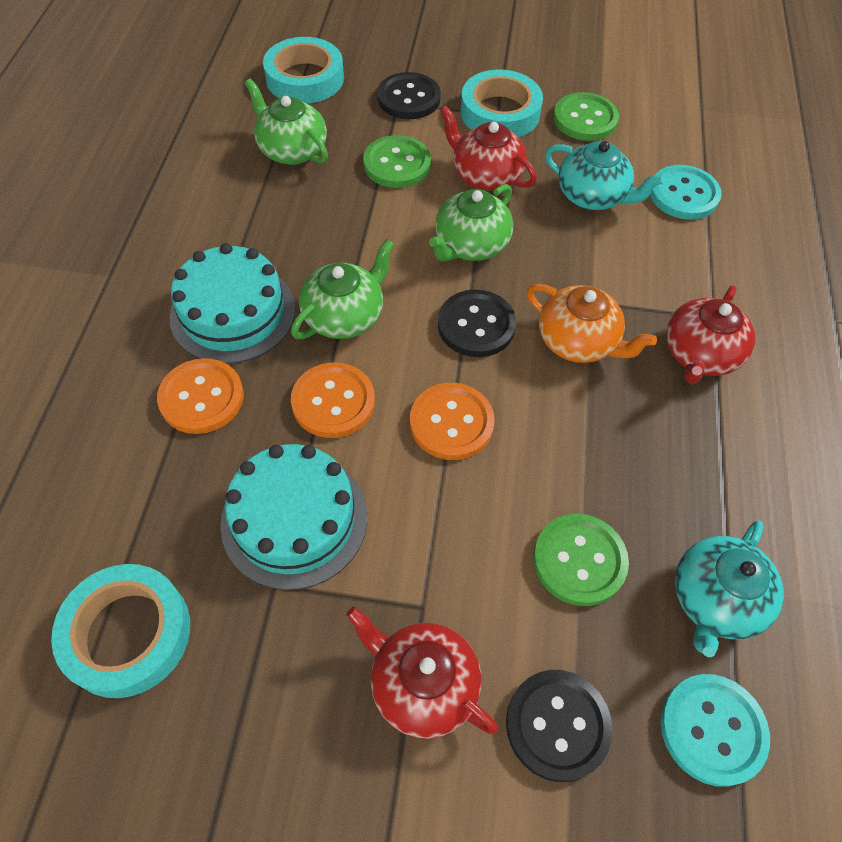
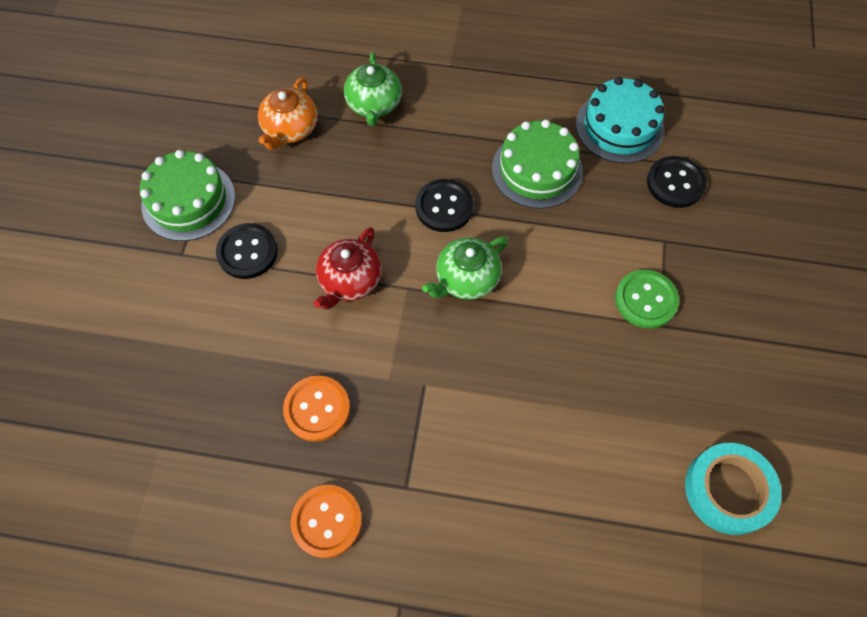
green button: [363,135,431,188] [533,514,629,606] [553,92,619,141] = 3 -> [615,270,679,329] = 1
green cake: none = 0 -> [140,150,235,241] [492,120,583,209] = 2
green teapot: [245,79,328,165] [291,239,395,339] [429,184,513,261] = 3 -> [344,52,402,126] [422,236,508,300] = 2
orange button: [157,358,244,434] [291,362,375,438] [410,383,495,460] = 3 -> [283,376,350,441] [291,485,362,558] = 2
red teapot: [346,607,499,739] [440,106,537,191] [666,285,756,384] = 3 -> [314,227,382,310] = 1
turquoise button: [650,165,722,220] [661,674,770,787] = 2 -> none = 0
turquoise cake: [169,243,296,364] [220,444,367,590] = 2 -> [576,77,665,163] = 1
turquoise tape: [51,564,190,698] [263,37,344,104] [461,69,543,137] = 3 -> [685,443,782,535] = 1
turquoise teapot: [545,141,665,210] [675,520,784,657] = 2 -> none = 0

